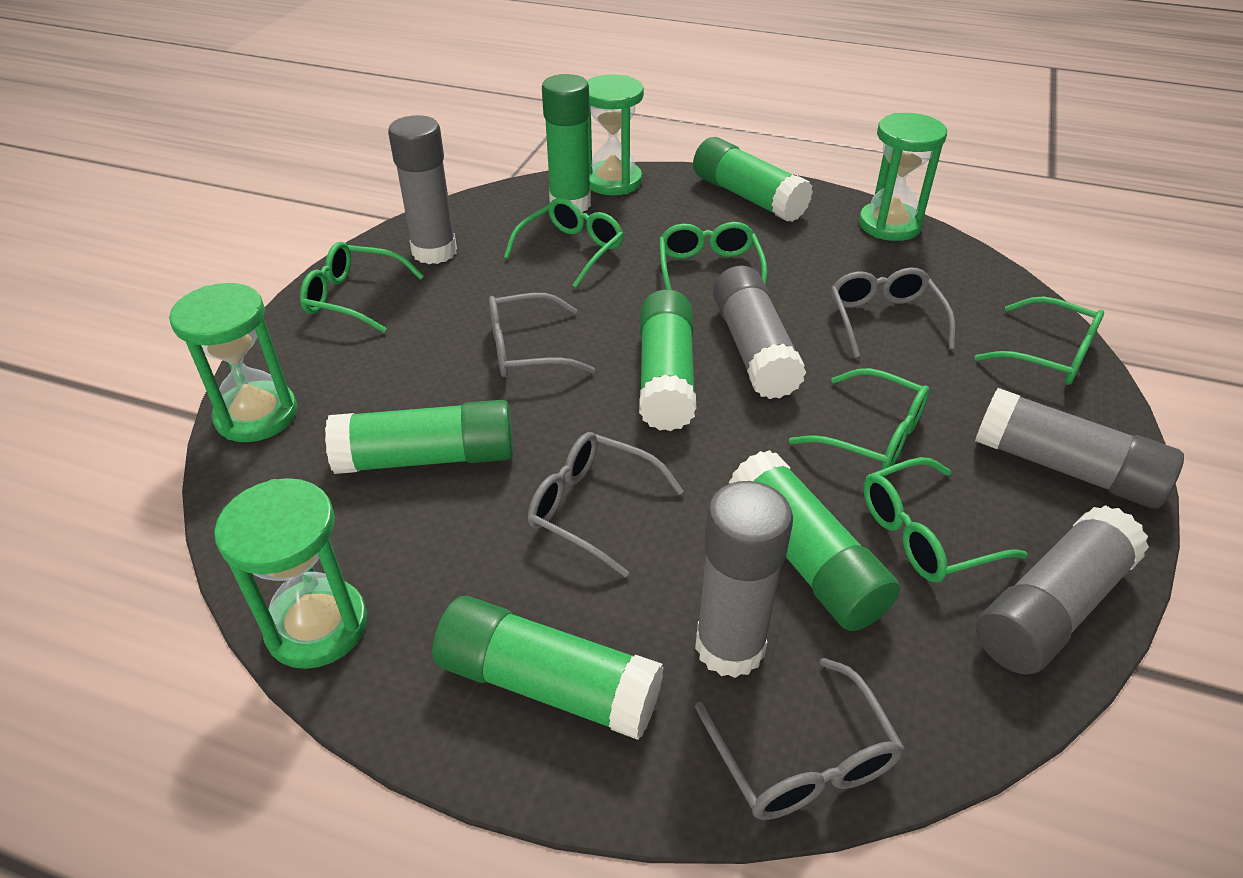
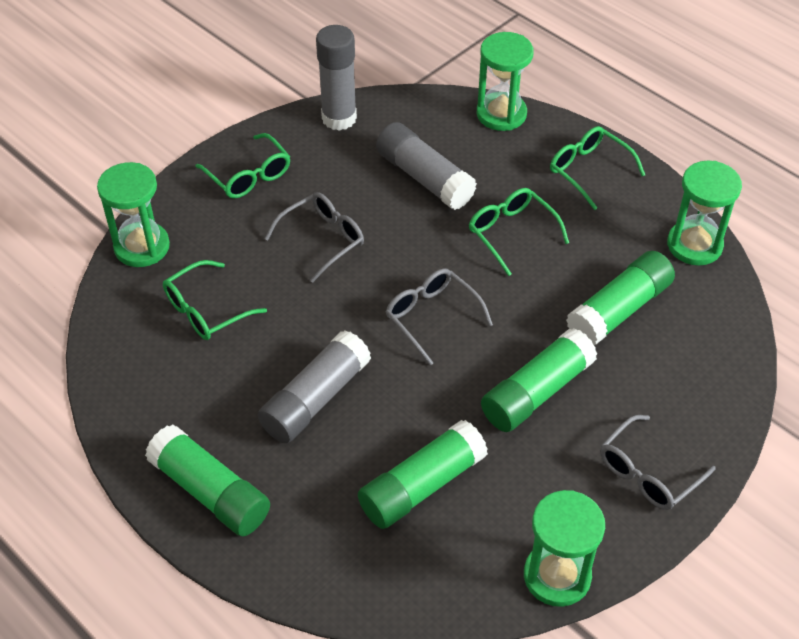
green glasses: [300,242,424,333] [504,198,624,288] [659,222,767,290] [789,368,930,470] [863,457,1028,583] [975,297,1104,385] = 6 -> [163,260,267,340] [195,133,290,198] [469,188,569,276] [550,126,645,210] = 4
green glue stick: [325,400,513,474] [432,596,664,740] [542,74,591,213] [639,289,696,431] [693,137,813,222] [729,450,900,631] = 6 -> [145,425,270,536] [358,420,488,529] [481,328,597,432] [566,251,675,345] = 4
grey glasses: [489,293,595,377] [528,432,684,577] [695,658,904,820] [831,268,955,358] = 4 -> [264,192,364,283] [386,268,493,365] [600,415,716,510] = 3
grey glue stick: [388,115,457,264] [695,481,793,678] [713,266,807,399] [975,388,1184,509] [976,505,1149,675] = 5 -> [258,330,371,443] [316,25,357,131] [376,122,477,210] = 3

